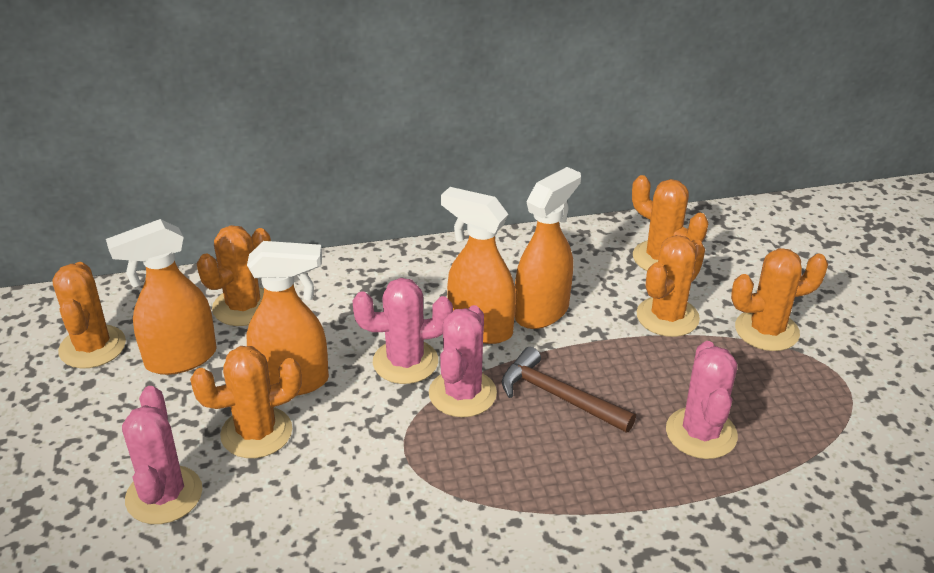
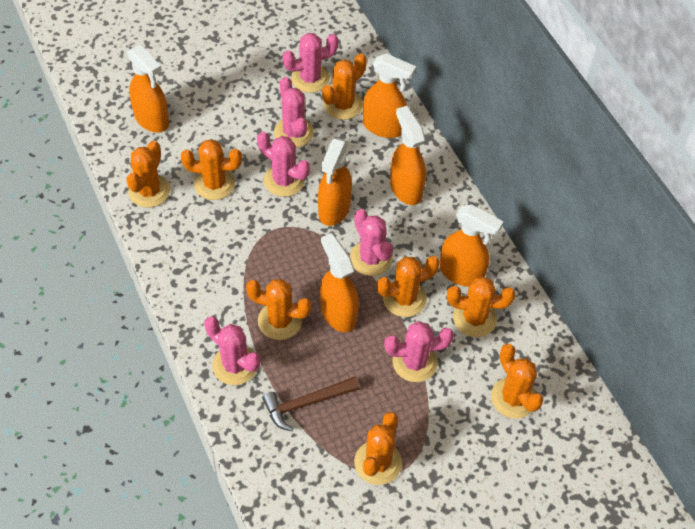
orange cactus: [53,262,126,369] [190,346,302,458] [197,225,271,326] [632,175,708,271] [636,235,705,337] [731,248,828,351] = 6 -> [126,141,170,208] [181,139,242,200] [246,279,312,340] [322,53,367,120] [354,412,402,485] [377,256,440,317] [447,277,516,337] [491,344,544,419] = 8
orange spray bottle: [106,219,217,375] [246,241,329,395] [441,187,516,344] [515,167,581,329] = 4 -> [127,45,169,133] [318,138,352,226] [320,233,359,332] [363,53,416,138] [390,106,426,205] [440,204,503,287] = 6
pink cactus: [122,386,203,524] [352,278,453,384] [429,305,497,417] [666,341,738,459] = 4 -> [204,316,260,385] [257,132,310,197] [274,77,314,148] [282,33,339,93] [350,209,393,276] [384,321,454,382] = 6

